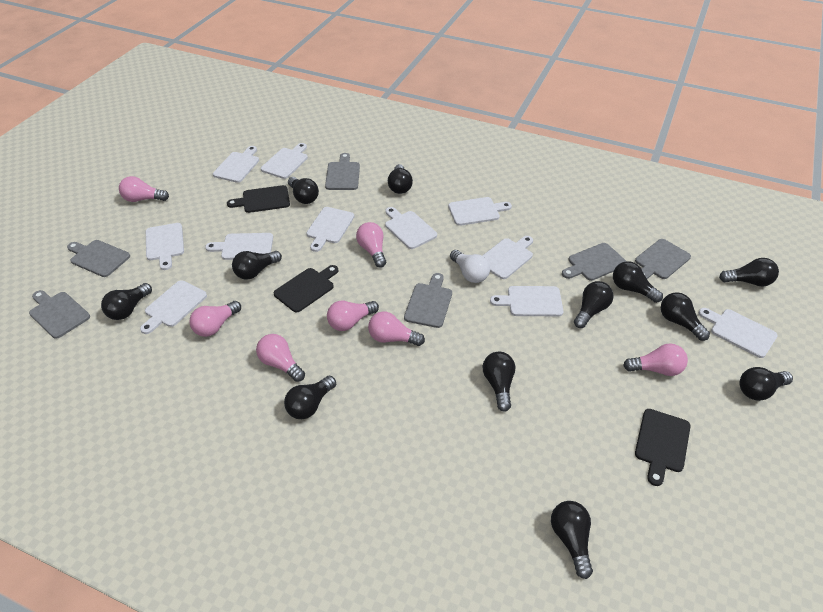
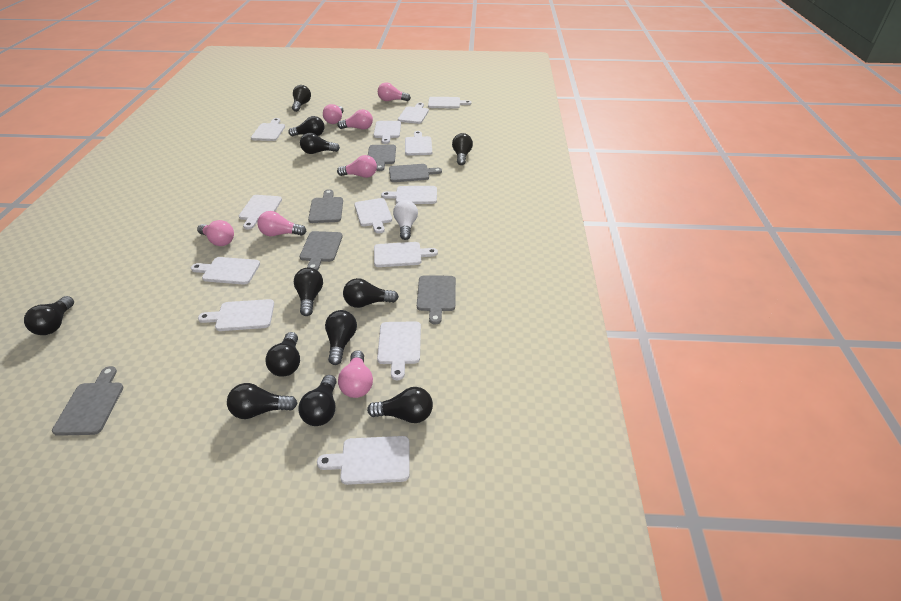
black cutting board: [227,185,290,213] [273,265,339,313] [635,409,691,486] = 3 -> none = 0
white cutting board: [140,280,207,334] [146,223,184,270] [205,233,273,260] [213,146,259,183] [261,143,308,179] [307,207,354,252] [385,207,437,249] [448,197,512,226] [482,236,533,279] [490,286,563,316] [698,308,778,358] = 11 -> [191,257,260,285] [198,299,274,331] [239,195,282,230] [251,118,285,141] [317,436,410,485] [354,198,392,234] [374,121,401,144] [374,242,438,267] [377,321,421,380] [381,186,437,204] [398,103,429,124] [405,131,432,156] [428,97,471,109] = 13

